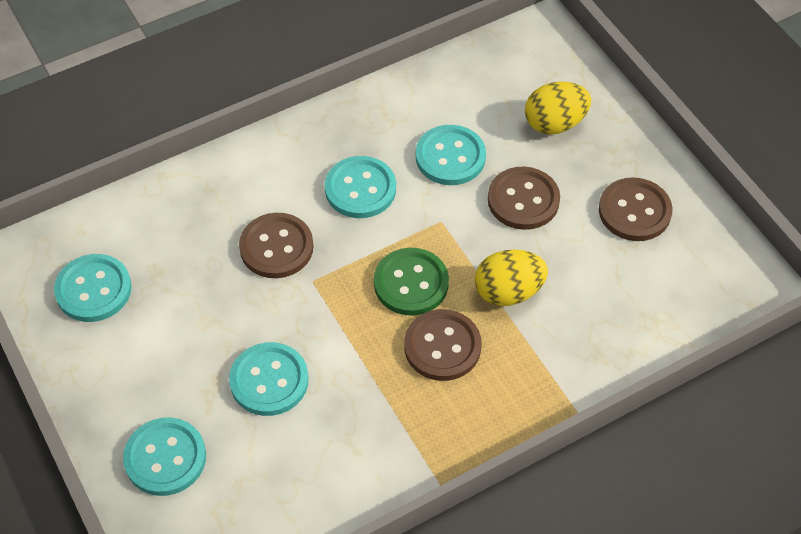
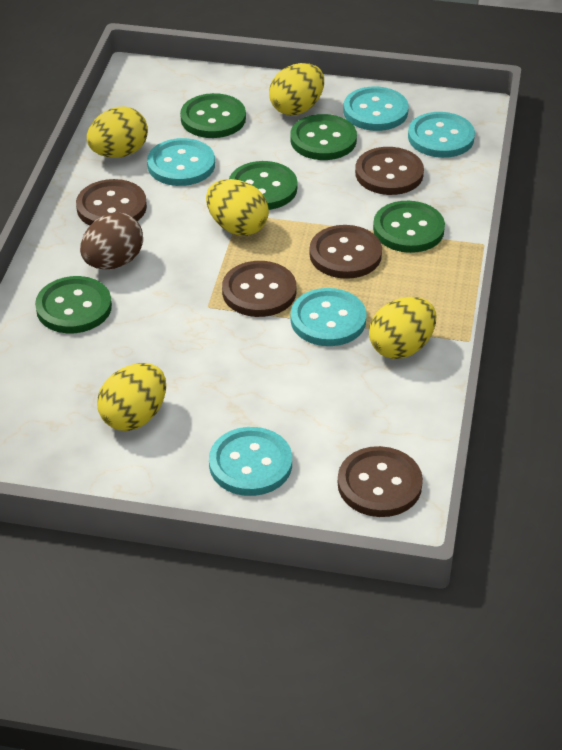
brown button: [239,213,313,278] [404,309,482,381] [488,167,560,230] [599,177,673,241] = 4 -> [76,179,147,226] [222,261,296,317] [309,225,382,279] [338,446,423,517] [355,147,424,195] = 5
brown egg: none = 0 -> [80,212,143,269] = 1
green button: [374,248,449,315] = 1 -> [35,276,112,333] [180,93,246,138] [229,161,297,210] [290,114,357,160] [373,201,445,253] = 5
yellow egg: [475,249,548,306] [525,82,591,135] = 2 -> [87,107,148,158] [97,363,166,431] [206,179,269,236] [269,63,324,115] [369,297,436,359] = 5

